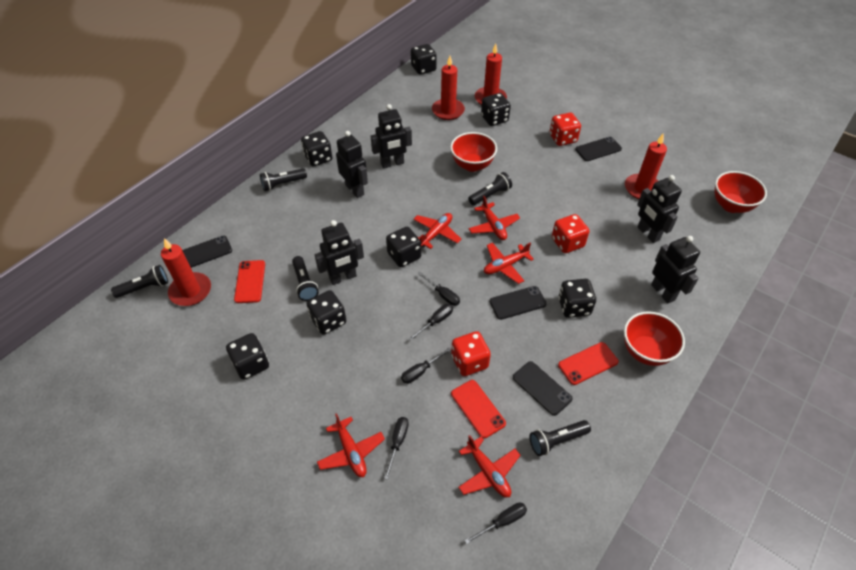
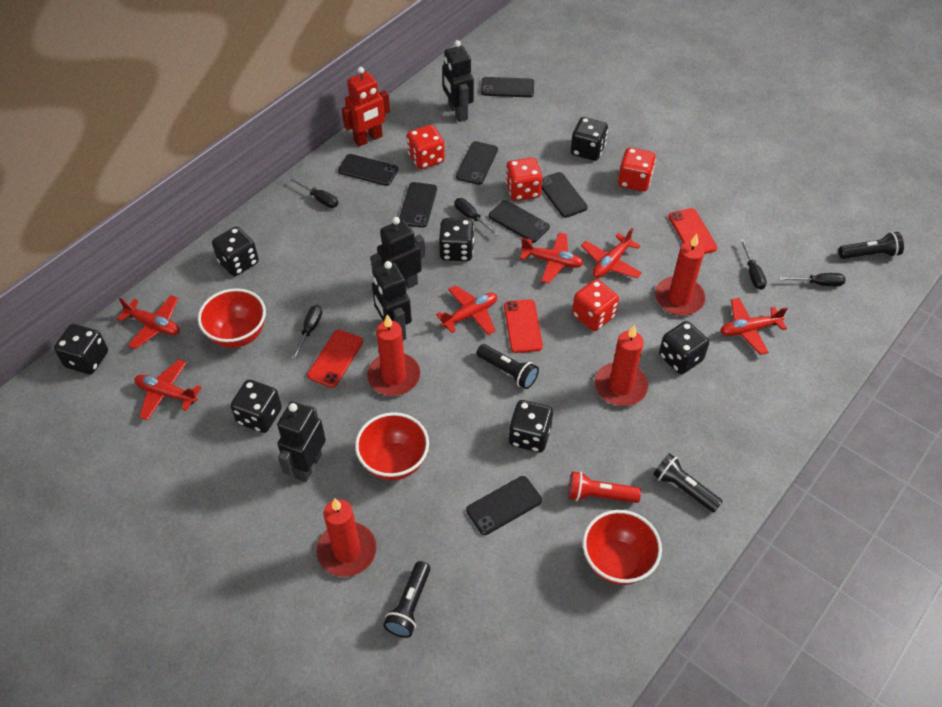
black flashlight: [111,265,168,298] [260,168,307,191] [292,256,319,301] [468,172,512,205] [529,420,591,456] = 5 -> [383,561,431,638] [476,344,539,389] [653,453,723,512] [839,232,904,259] = 4
black phone: [182,235,232,268] [490,286,547,320] [513,361,573,416] [575,137,622,161] = 4 -> [338,154,398,186] [399,182,437,228] [456,141,498,185] [466,476,542,535] [481,77,534,97] [489,200,550,243] [541,172,588,218] = 7
black robot: [315,220,364,285] [336,131,368,198] [371,104,412,169] [637,175,682,243] [651,236,700,304] = 5 -> [277,401,326,482] [371,217,425,288] [372,261,412,340] [442,40,474,122] = 4
red dice: [451,331,491,376] [549,113,581,146] [552,214,589,253] = 3 -> [407,125,445,169] [506,158,542,201] [572,279,619,331] [618,148,656,192] = 4
red flashlight: none = 0 -> [568,471,641,503] = 1
red plane: [317,413,385,477] [413,213,461,249] [458,435,521,497] [469,196,520,240] [484,243,534,284] = 5 -> [117,295,180,349] [134,359,202,420] [436,285,497,335] [520,232,584,283] [581,228,642,278] [720,298,788,355] = 6
red robot: none = 0 -> [342,67,390,147] = 1

